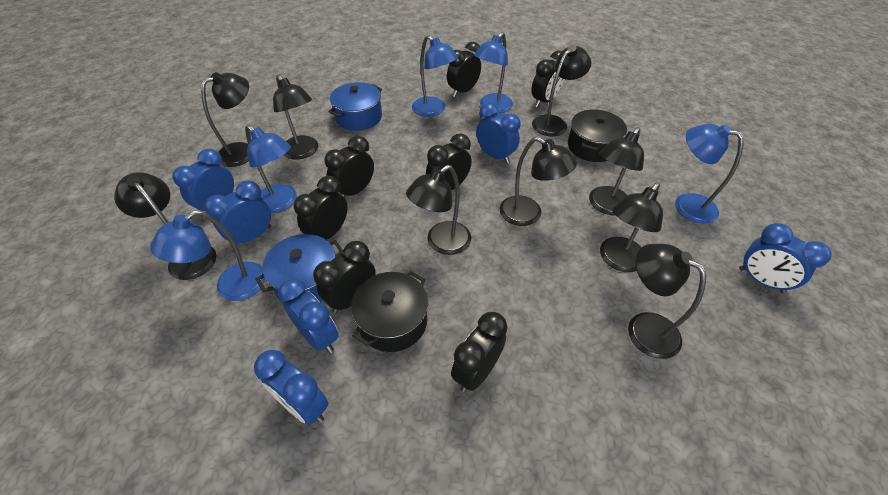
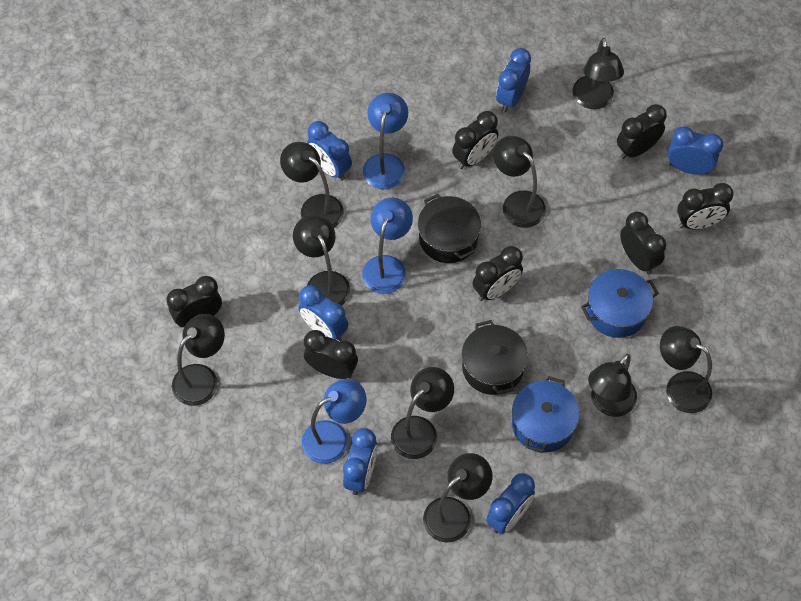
blue lamp: [150,210,265,301] [245,125,297,213] [412,35,458,117] [474,32,513,113] [675,124,744,224] = 5 -> [302,379,366,464] [362,197,413,294] [363,93,408,189] = 3

